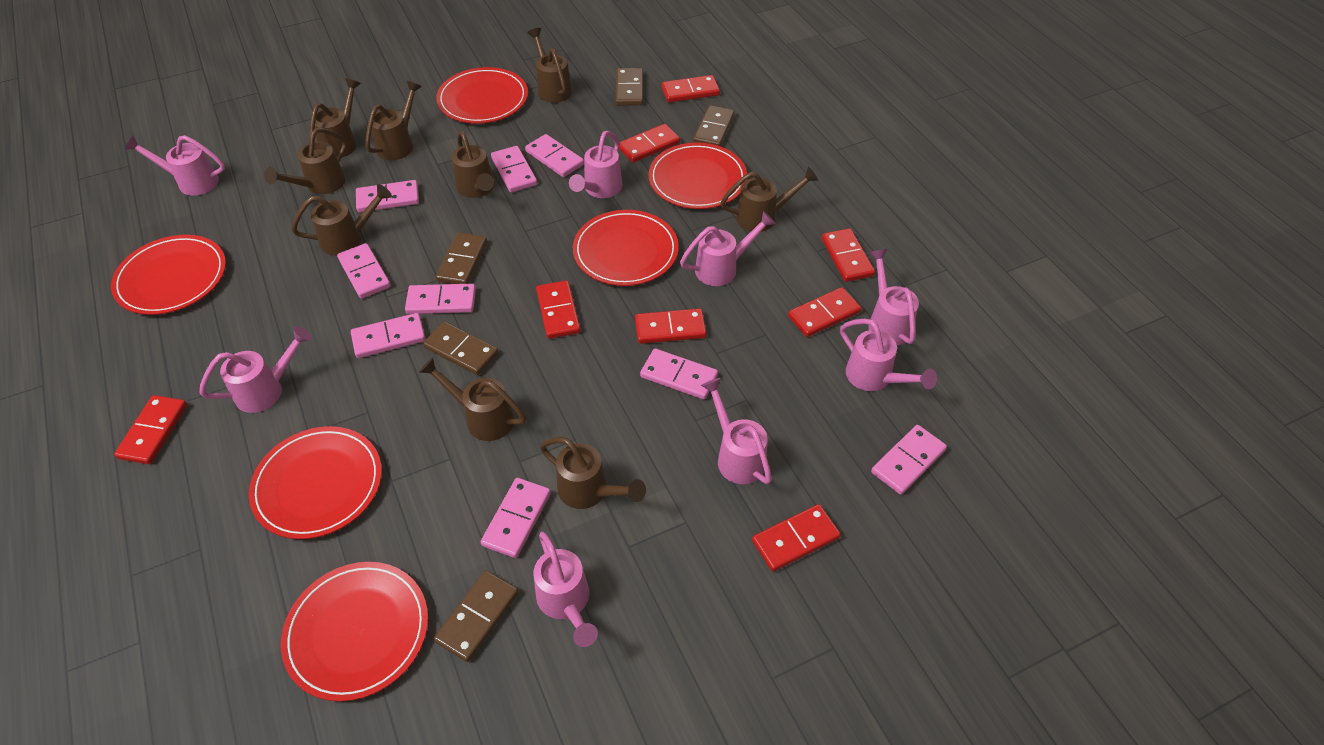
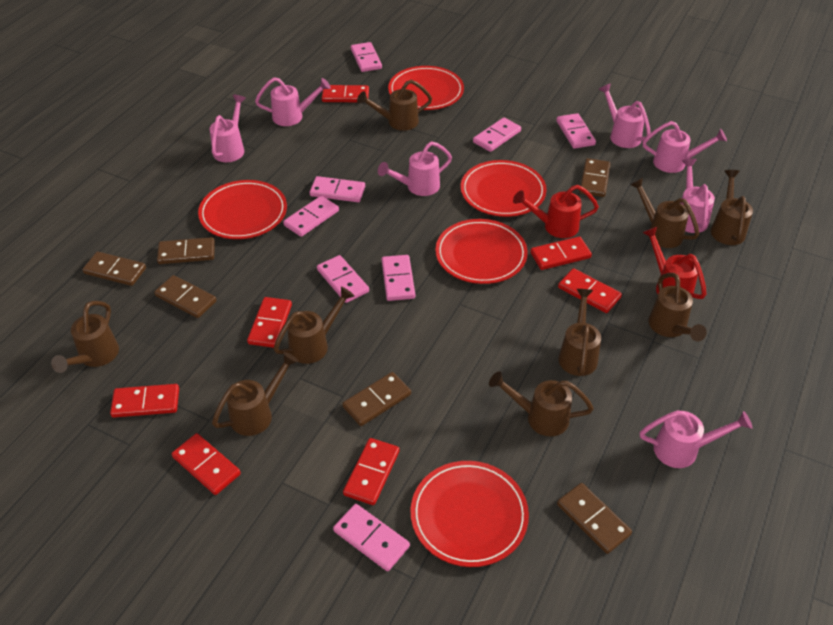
brown domino: [423,322,498,375] [434,570,519,662] [436,232,487,284] [615,68,643,105] [693,105,735,147] = 5 -> [82,252,146,286] [154,275,217,318] [157,237,215,264] [342,372,411,426] [557,483,632,554] [579,158,611,197] = 6
pink domino: [337,243,391,299] [351,313,426,358] [356,180,419,212] [405,283,476,314] [481,478,551,558] [491,146,537,192] [525,134,584,177] [640,349,718,400] [871,425,947,495] = 9 -> [283,196,339,237] [310,176,365,202] [317,255,369,303] [333,504,410,571] [351,42,382,72] [382,255,415,301] [473,118,521,152] [556,113,596,149] = 8
pink watering can: [124,135,225,196] [199,326,312,413] [534,531,598,647] [569,131,622,198] [680,211,776,286] [701,378,772,484] [840,319,937,391] [868,249,919,345] = 8 -> [210,95,246,162] [255,77,331,126] [378,141,452,196] [599,84,651,148] [640,410,752,468] [643,121,727,173] [680,159,715,233] = 7
red domino: [114,395,187,464] [536,280,581,339] [619,124,680,163] [635,308,706,344] [661,75,720,102] [752,504,841,571] [788,287,862,337] [822,228,875,282] = 8 -> [110,384,179,417] [172,433,241,495] [247,297,292,348] [322,85,369,103] [343,438,400,505] [530,237,592,270] [558,268,622,313] = 7
red plate: [111,235,226,315] [249,426,382,539] [281,562,428,701] [436,67,528,124] [573,210,679,286] [648,142,747,209] = 6 -> [198,180,287,239] [388,66,464,110] [411,461,529,567] [435,219,528,284] [461,160,547,217] = 5
red watering can: none = 0 -> [513,185,599,238] [642,227,706,299] = 2

